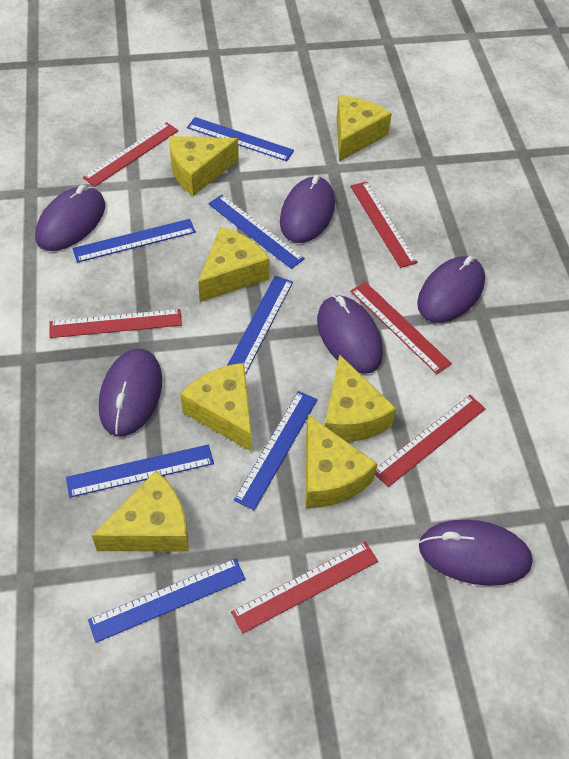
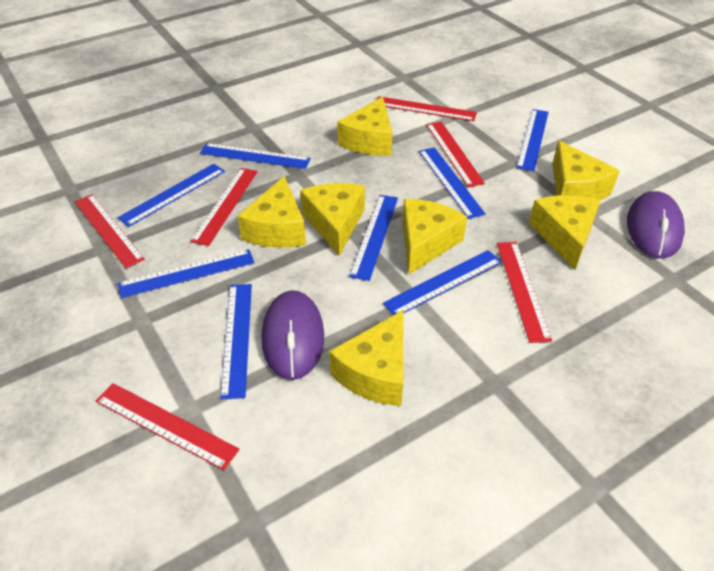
blue ruler: [66,444,214,498] [72,219,196,263] [88,558,245,643] [187,117,294,161] [208,195,305,269] [227,276,293,375] [234,391,318,510] = 7 -> [117,164,225,227] [118,249,255,298] [200,143,311,169] [220,284,252,399] [349,195,398,281] [383,250,502,315] [419,147,486,219] [516,109,549,171] = 8
purple mouse: [35,185,105,251] [99,349,162,436] [280,175,335,243] [317,295,383,374] [417,256,485,323] [419,520,533,586] = 6 -> [261,290,324,380] [627,191,685,259] = 2

